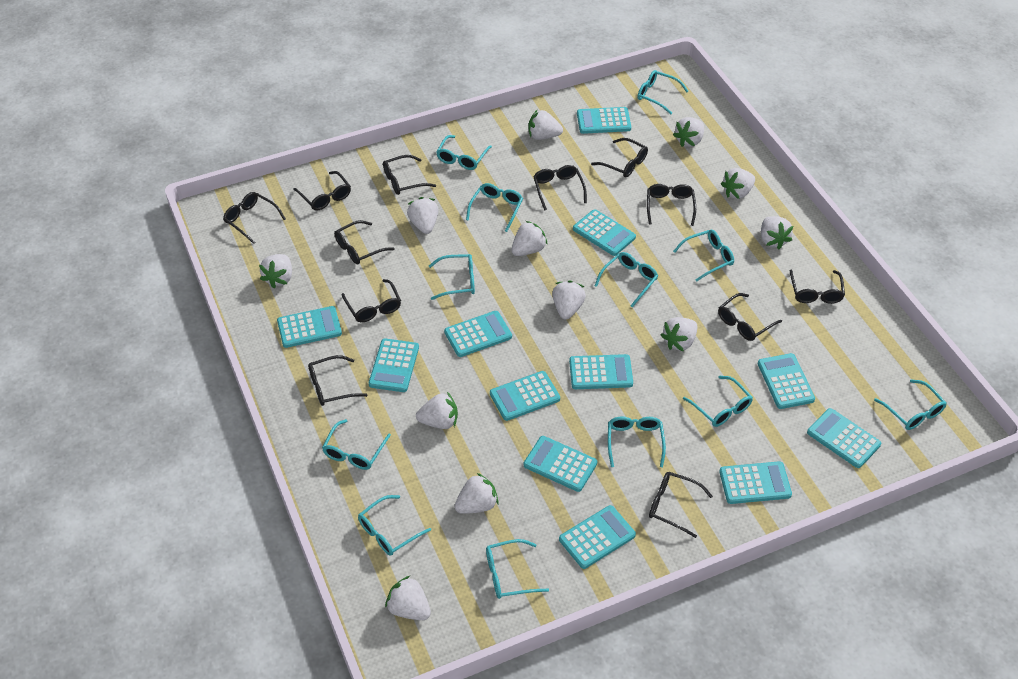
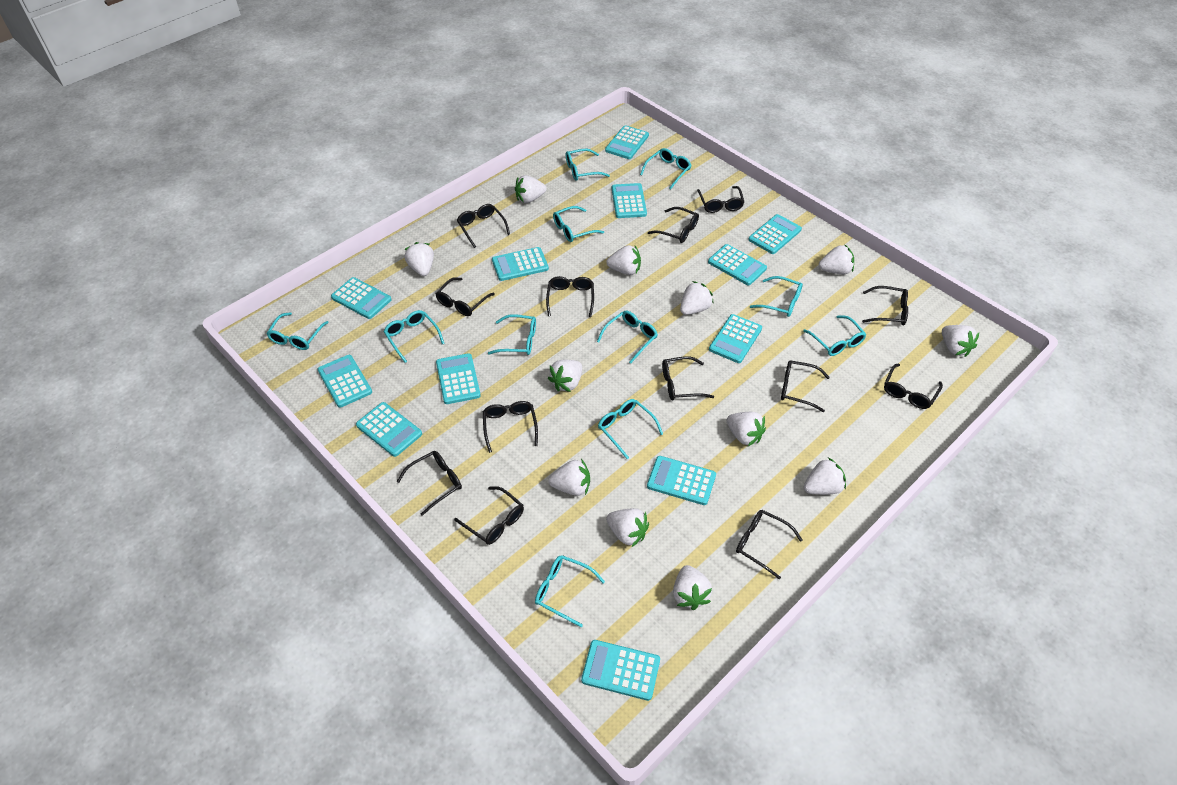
black glasses: [223,192,286,244] [293,171,351,211] [308,355,367,406] [334,220,395,264] [342,279,401,322] [383,155,436,195] [533,165,587,210] [591,138,648,177] [647,184,696,226] [649,472,713,538] [718,293,782,341] [790,270,845,304] = 12 -> [396,451,462,516] [436,277,494,316] [454,486,524,545] [457,204,510,248] [483,401,538,453] [546,276,594,317] [648,207,699,243] [662,356,714,400] [697,186,744,213] [736,510,802,580] [781,360,830,412] [862,286,908,325] [884,364,943,409] = 13
turquoise glasses: [322,419,391,470] [358,495,431,556] [429,254,475,300] [437,135,492,170] [466,183,523,232] [486,539,549,599] [594,252,658,308] [608,417,666,467] [637,70,688,114] [673,230,734,282] [683,376,753,427] [874,379,947,430] = 12 -> [266,312,329,350] [384,310,445,363] [488,314,536,355] [535,555,605,627] [553,206,604,242] [566,148,610,181] [597,310,658,364] [598,399,663,459] [640,148,692,189] [750,276,803,317] [803,315,867,356] = 11

